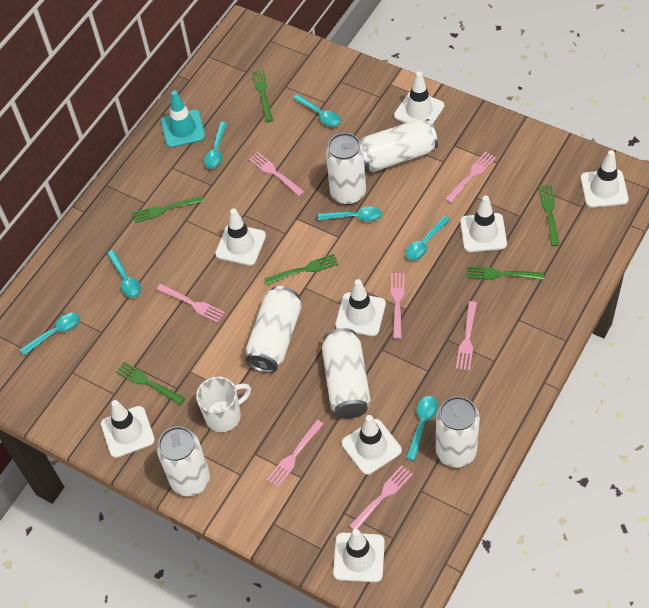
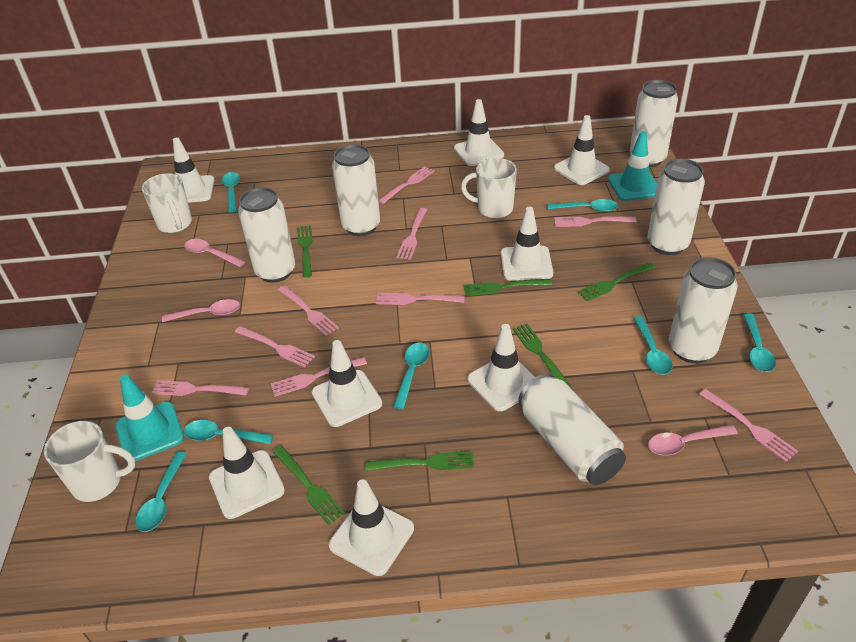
pink fork: [157,284,225,323] [249,152,304,196] [266,420,324,488] [349,465,413,530] [391,273,405,339] [445,152,496,203] [456,301,477,371] = 7 -> [151,380,249,396] [235,326,315,368] [271,357,367,397] [278,285,339,336] [376,293,465,305] [378,166,435,204] [397,208,427,260] [554,216,637,227] [699,389,798,462] = 9
pink spoon: none = 0 -> [162,299,240,322] [184,239,245,267] [648,425,738,456] = 3
turquoise traffic cone: [161,90,205,148] = 1 -> [116,374,184,461] [608,131,657,201] = 2
white mug: [196,377,251,432] = 1 -> [44,421,136,502] [142,173,192,233] [461,158,517,218] = 3

